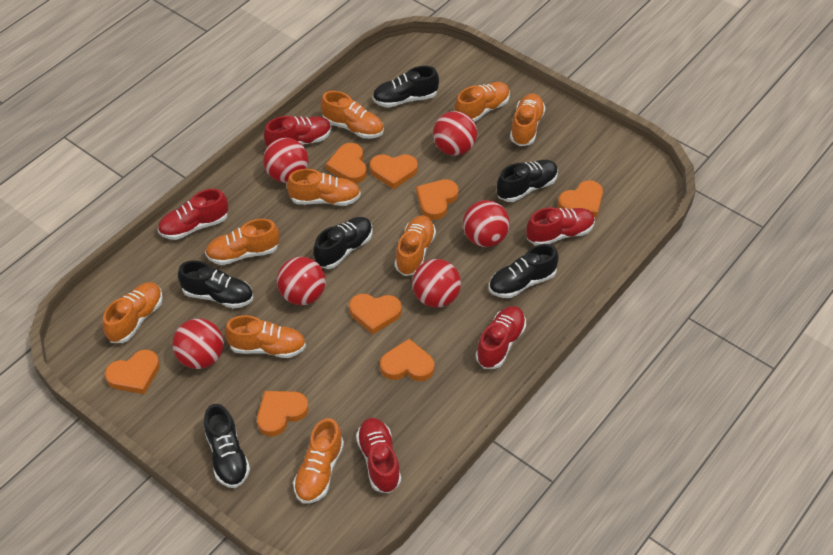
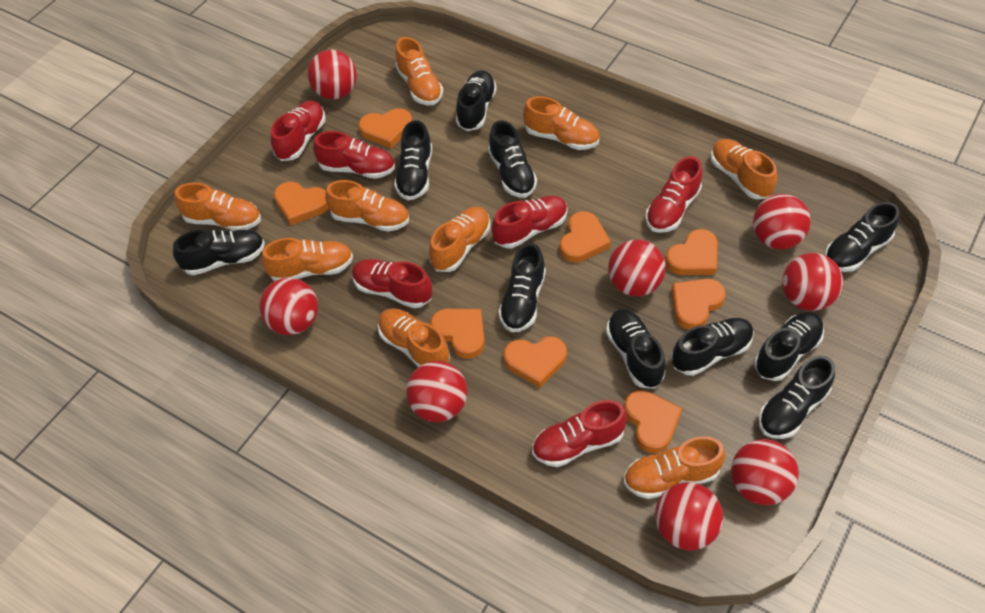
black shoe: [178,260,253,309] [204,404,250,488] [313,217,372,269] [372,66,439,108] [489,244,559,298] [497,160,558,202] = 6 -> [173,230,265,275] [394,120,432,200] [456,70,497,131] [488,120,537,198] [498,243,546,332] [606,309,666,388] [672,318,754,376] [754,312,824,381] [758,355,835,439] [825,202,900,272] = 10
red ball: [172,318,224,369] [263,138,309,183] [277,257,326,305] [412,259,461,308] [433,111,477,156] [463,200,510,247] = 6 -> [259,278,318,335] [307,49,357,99] [406,361,468,422] [608,239,666,297] [655,482,723,551] [731,439,799,505] [753,194,811,250] [782,253,843,311] = 8
red shoe: [158,189,228,240] [264,116,331,148] [356,418,401,493] [476,306,526,369] [526,207,595,246] = 5 -> [270,101,325,161] [313,131,395,179] [352,259,432,308] [492,196,568,248] [532,400,627,467] [645,156,703,233] = 6

